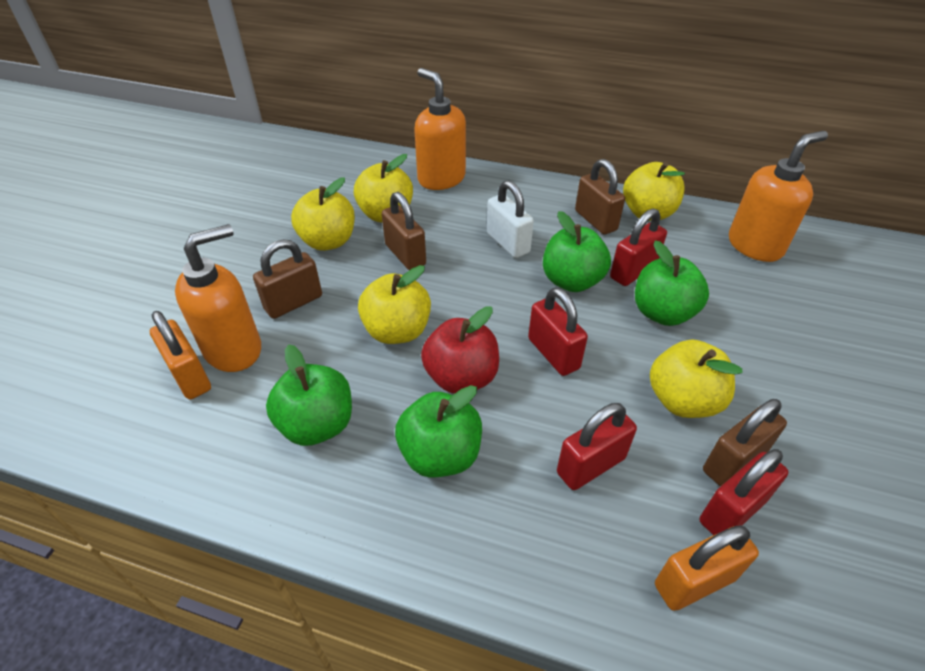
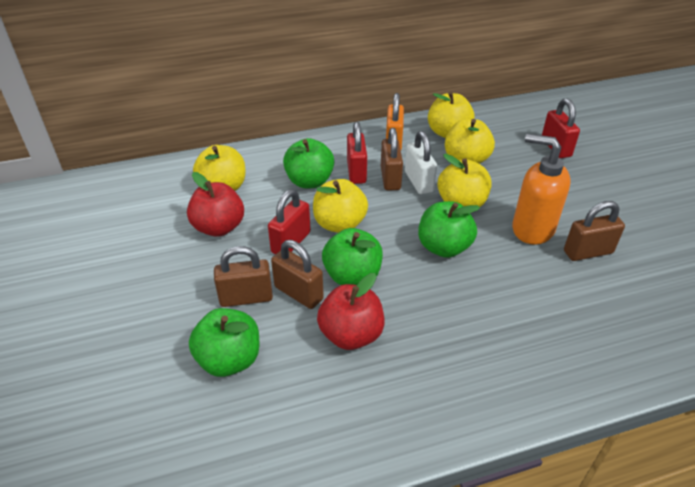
orange padlock: [150,311,211,399] [655,525,759,611] = 2 -> [386,93,404,150] = 1
orange soap dispenser: [175,224,261,372] [414,68,466,190] [729,131,828,262] = 3 -> [512,134,571,245] = 1
red apple: [421,306,499,394] = 1 -> [187,172,244,237] [317,273,385,350] = 2
red padlock: [528,288,588,376] [557,403,637,490] [610,209,667,286] [700,449,788,535] = 4 -> [268,189,311,254] [347,122,367,184] [542,98,580,158] = 3

